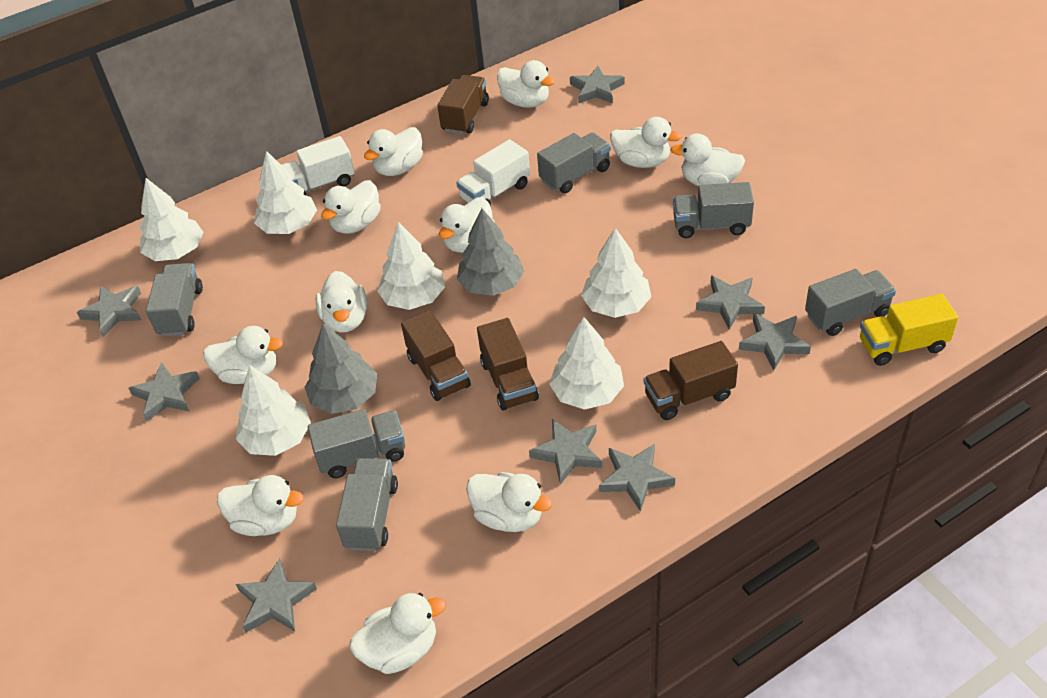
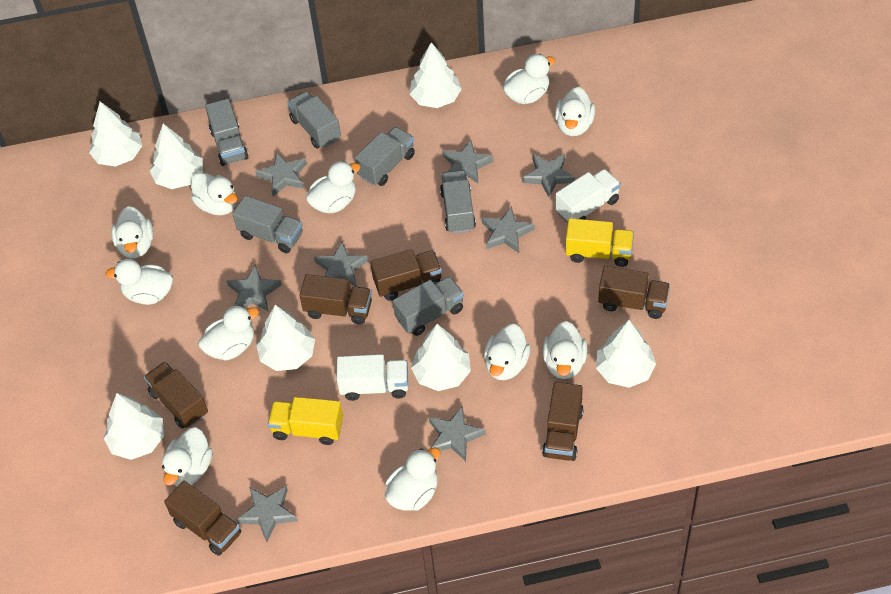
brown truck: [401,310,471,401] [437,75,489,134] [477,318,539,411] [644,341,738,420] = 4 -> [144,362,208,428] [164,481,241,556] [299,274,372,325] [370,249,442,301] [542,382,584,461] [598,266,670,319] = 6
grey tree: [305,323,377,414] [457,208,524,296] = 2 -> none = 0
white tree: [139,178,204,261] [236,365,311,456] [254,151,317,234] [377,222,445,310] [549,317,624,410] [581,228,651,318] = 6 -> [89,102,142,167] [103,393,164,460] [150,124,203,189] [256,305,315,371] [409,42,462,108] [411,324,471,391] [596,320,656,388] = 7
yellow truck: [860,294,958,366] = 1 -> [268,397,343,445] [566,218,634,267] = 2

